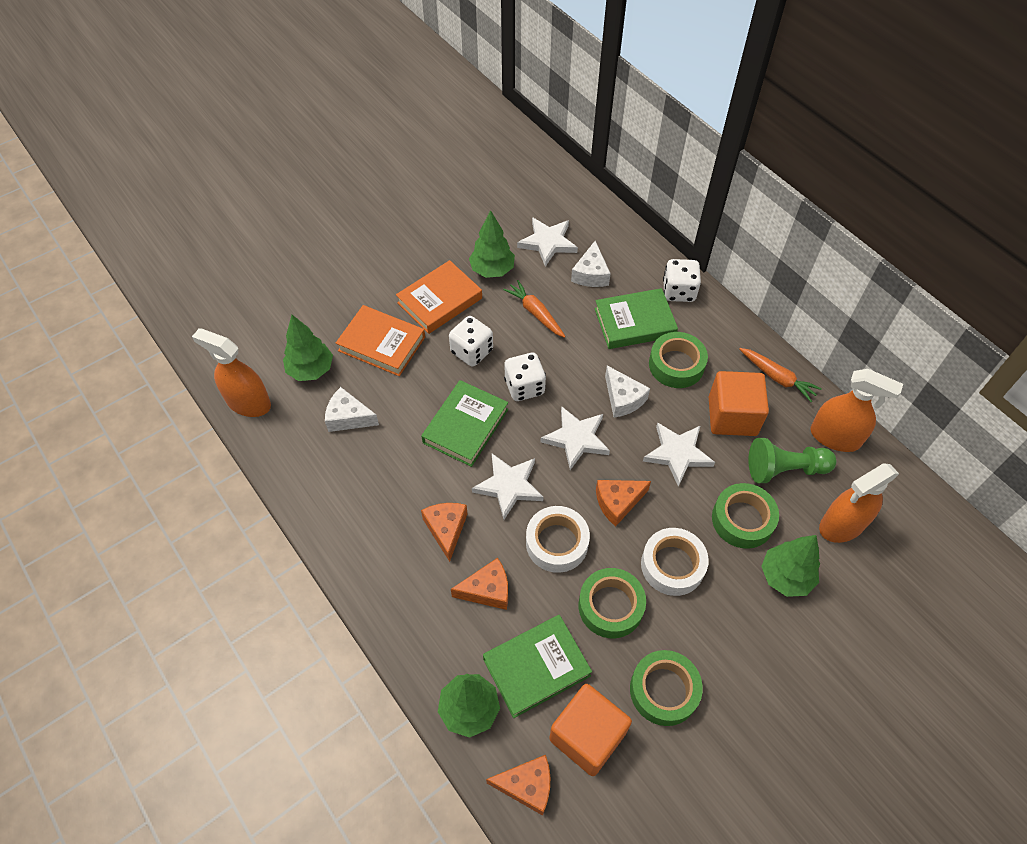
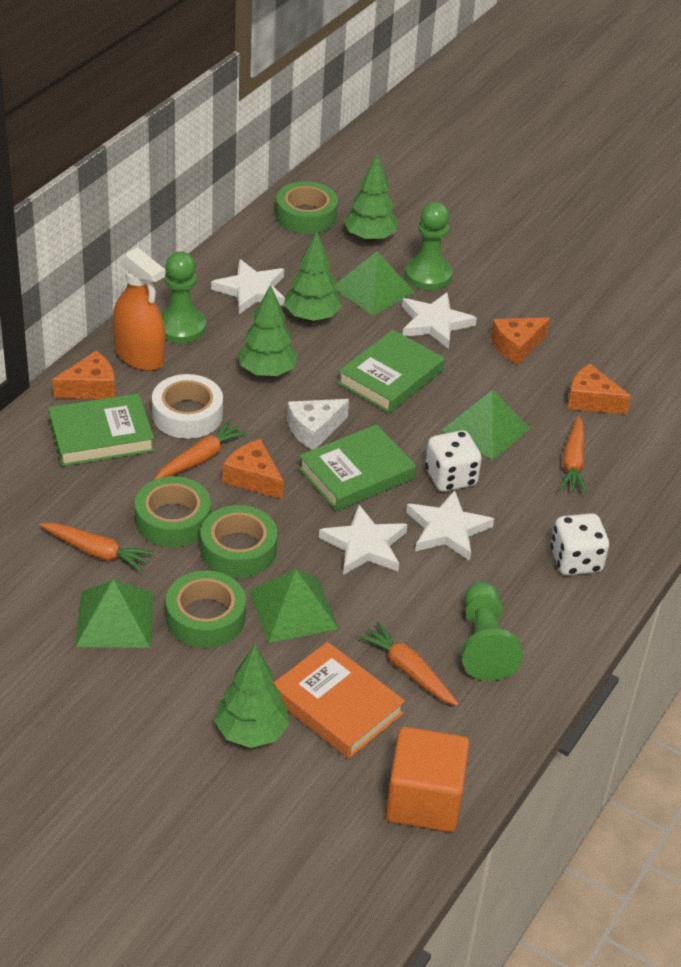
green pawn: [748,438,836,483] = 1 -> [161,252,206,343] [405,202,452,290] [461,582,523,681] = 3
green pyramid: none = 0 -> [75,579,154,648] [249,569,339,643] [335,251,415,316] [442,390,531,460] = 4
orange book: [336,305,425,376] [396,260,482,334] = 2 -> [273,642,405,759] = 1
orange carrot: [503,280,566,338] [739,348,822,402] = 2 -> [40,523,154,572] [154,420,248,480] [357,621,459,706] [560,415,587,494] = 4
orange cube: [549,684,632,776] [709,371,769,436] = 2 -> [386,727,470,832] = 1
orange spray bottle: [192,328,271,417] [810,369,903,452] [819,463,899,543] = 3 -> [113,247,165,371] = 1
white cheese: [325,387,379,432] [571,241,611,287] [605,366,650,418] = 3 -> [287,399,349,450] = 1
white dice: [449,316,493,367] [504,353,546,401] [663,259,701,302] = 3 -> [425,430,482,492] [550,513,609,575] = 2
white tape: [526,506,590,573] [641,528,709,596] = 2 -> [152,374,223,439] = 1

